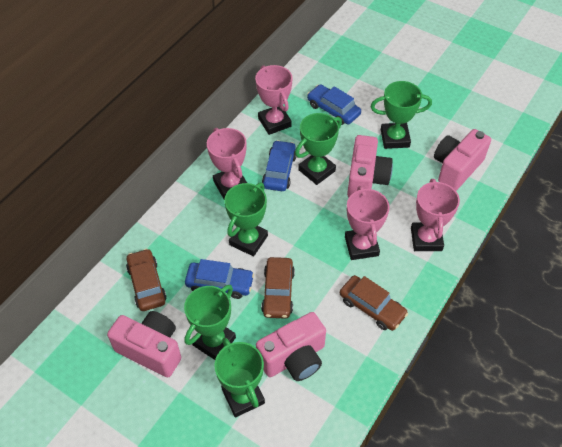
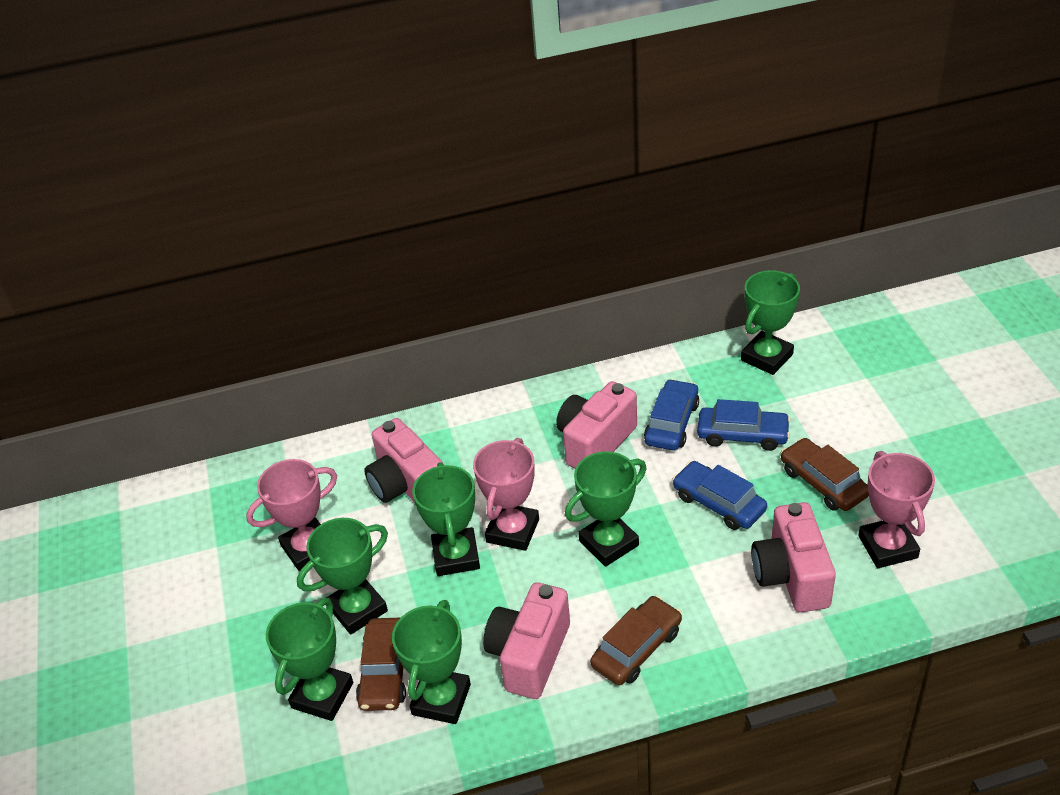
green trophy: [184,285,236,360] [214,338,265,418] [224,183,268,256] [295,113,342,185] [371,81,432,149] = 5 -> [266,598,353,721] [297,518,388,635] [392,600,471,724] [412,462,480,576] [565,451,647,567] [741,270,800,375] = 6
pink trophy: [207,128,247,199] [255,65,293,135] [345,186,390,260] [411,179,460,251] = 4 -> [246,459,337,572] [473,438,539,551] [858,451,935,568] = 3

